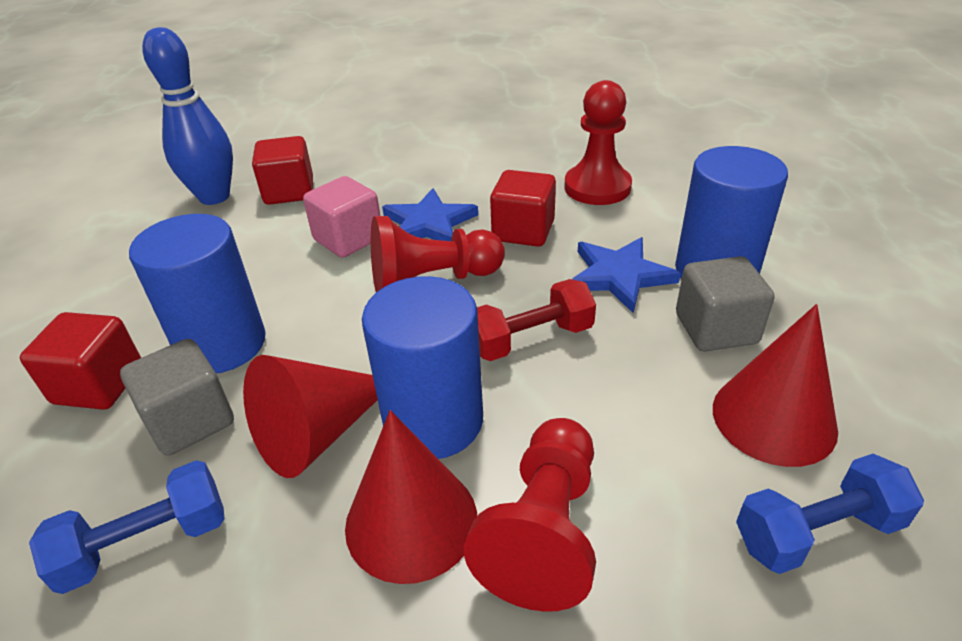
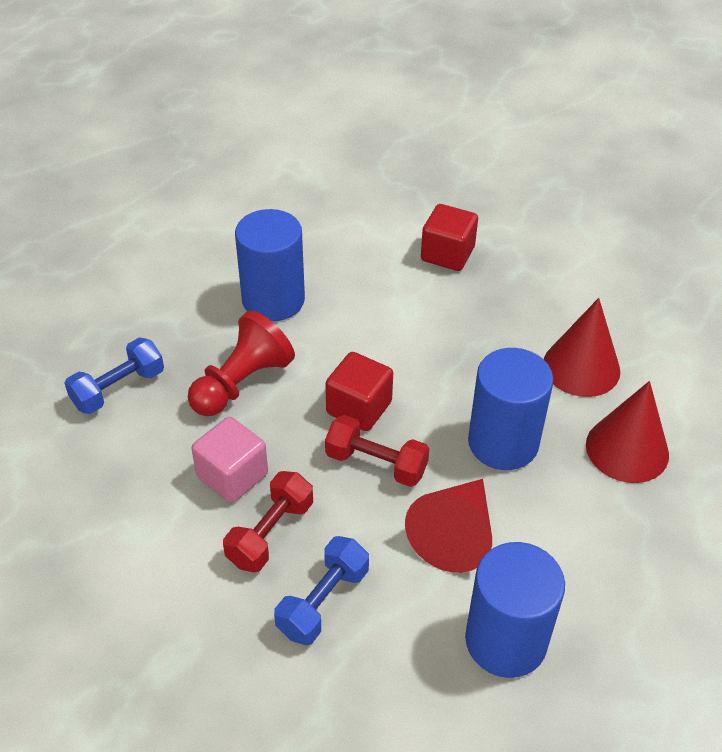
blue bowling pin: [142,27,233,205] = 1 -> none = 0
blue star: [382,188,478,241] [572,237,681,313] = 2 -> none = 0
grey cube: [120,339,234,456] [676,256,775,352] = 2 -> none = 0
red cube: [20,312,141,410] [252,136,313,205] [490,170,556,247] = 3 -> [325,352,393,431] [421,204,478,271] = 2
red dumbbell: [477,279,596,361] = 1 -> [223,471,313,572] [325,415,429,487] = 2
red pawn: [371,216,505,292] [464,418,596,612] [565,80,632,205] = 3 -> [188,310,295,416] = 1

